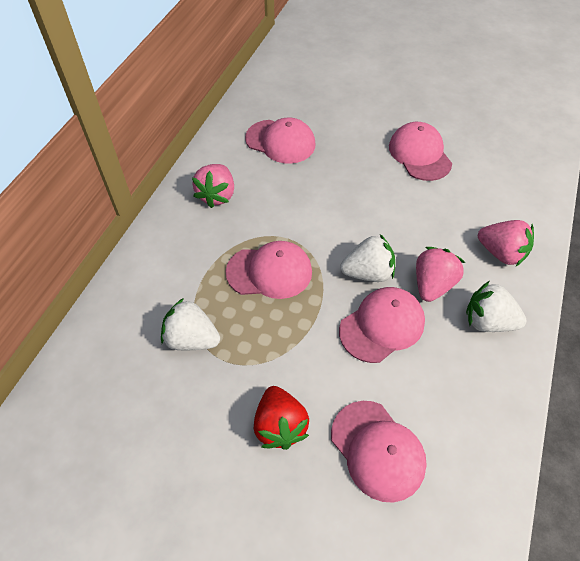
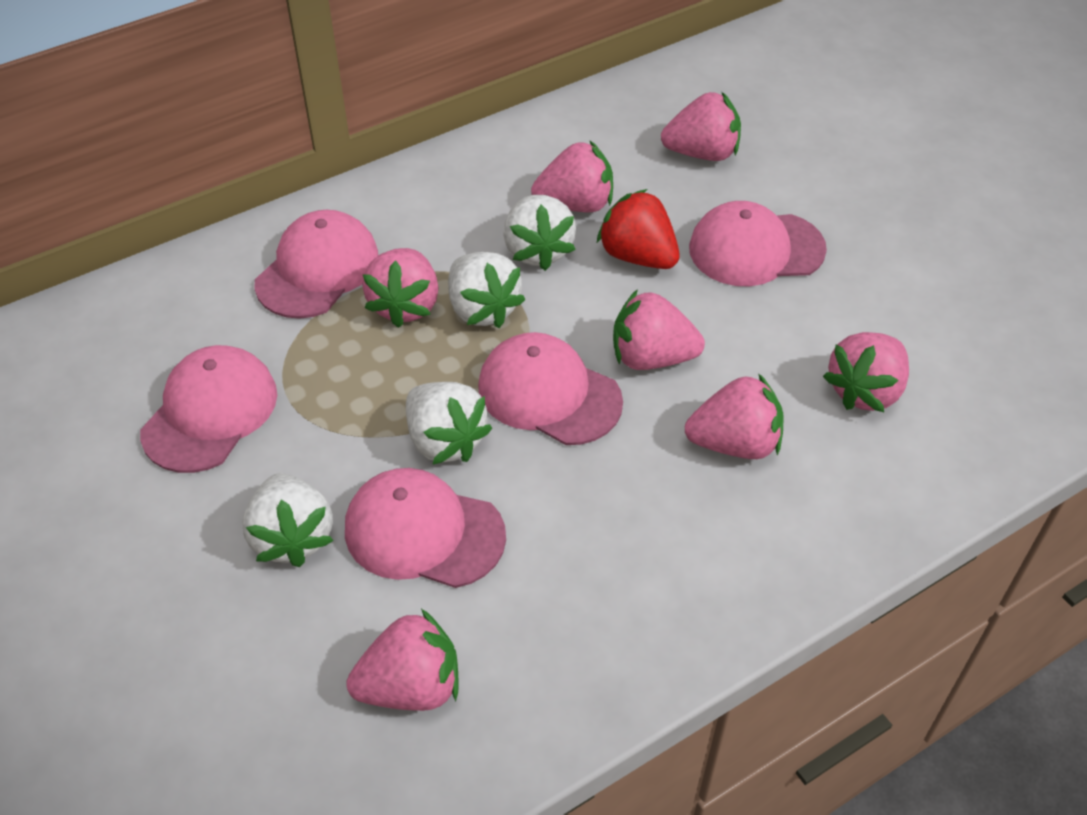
pink strawberry: [192,164,234,208] [416,247,465,302] [478,220,534,266] = 3 -> [347,609,459,711] [362,248,439,328] [531,140,613,212] [613,289,705,370] [661,91,741,161] [685,373,784,459] [823,332,909,412] = 7
white strawberry: [161,298,220,350] [340,234,395,282] [466,281,527,332] = 3 -> [242,473,334,567] [406,382,493,464] [448,252,525,328] [503,195,576,271] = 4

